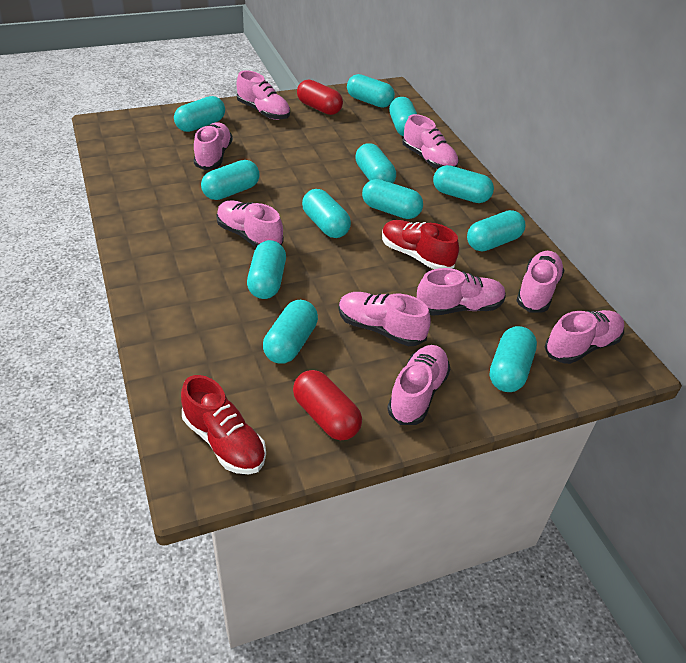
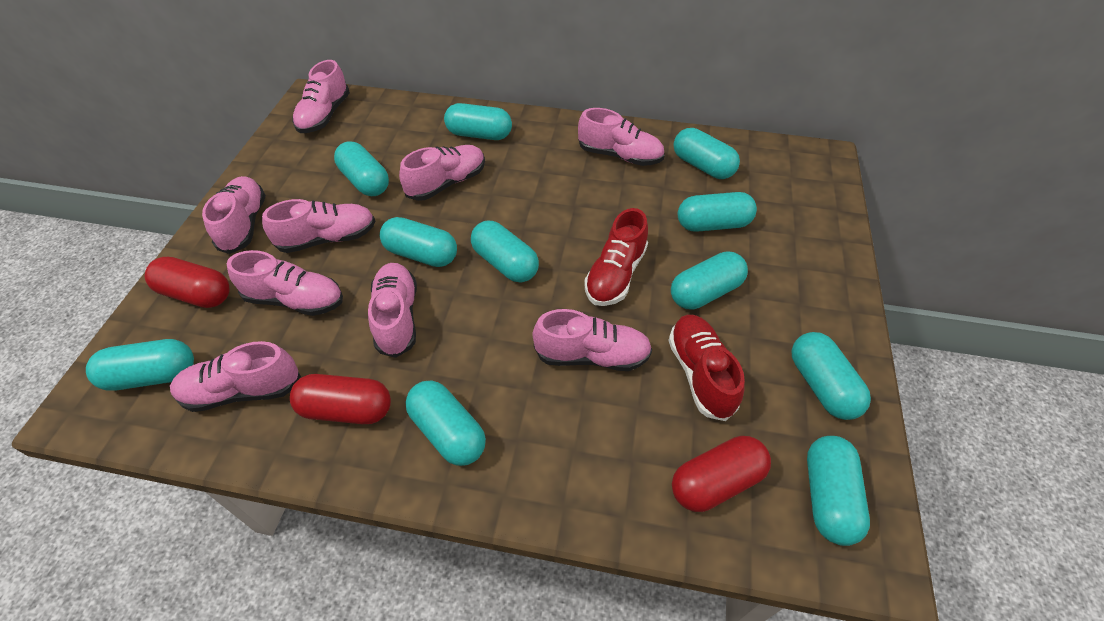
red capsule: [293,370,362,440] [297,79,343,115] = 2 -> [145,257,230,308] [290,374,391,424] [672,436,771,512] = 3
turquoise capsule: [174,96,225,132] [201,160,260,200] [247,240,286,299] [263,300,318,364] [302,189,351,238] [347,74,395,108] [355,143,396,183] [362,179,423,219] [389,97,417,137] [433,165,494,203] [467,210,525,251] [489,326,537,392] = 12 -> [86,339,194,391] [334,142,389,196] [380,217,457,267] [405,380,486,466] [444,103,512,140] [471,221,539,283] [671,251,748,310] [674,128,740,179] [678,192,757,232] [791,332,871,420] [807,436,870,546] = 11

